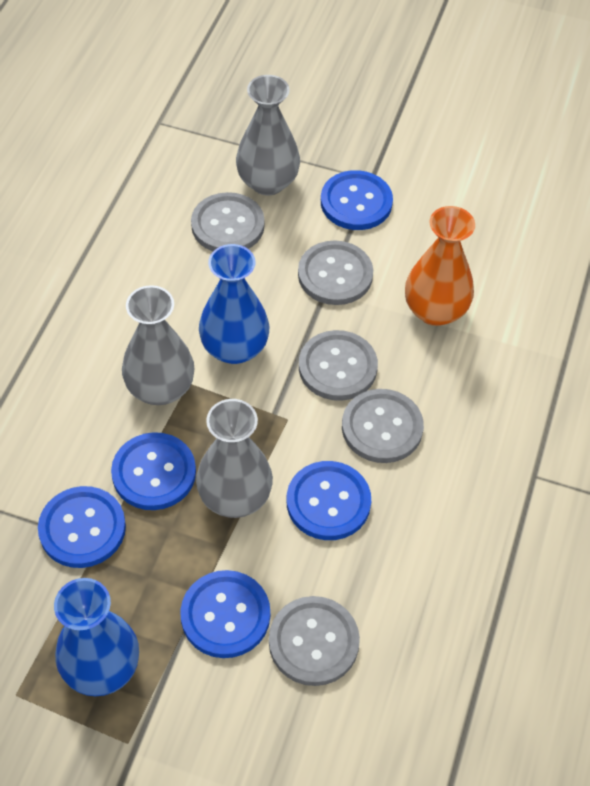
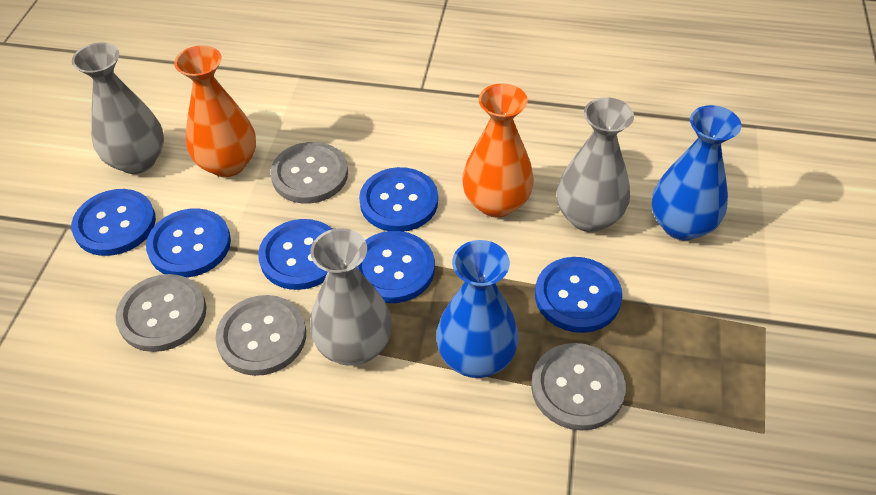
blue button: [38,486,126,568] [111,432,196,510] [180,570,270,658] [287,461,371,540] [321,170,393,230] = 5 -> [71,189,156,256] [146,208,231,278] [258,219,332,290] [357,231,435,303] [359,167,438,232] [535,257,622,333] = 6
grey button: [191,192,265,251] [269,596,360,686] [298,241,373,305] [299,330,378,401] [342,389,424,463] = 5 -> [116,274,206,352] [216,295,306,376] [270,142,348,204] [531,343,626,431] = 4
orange vase: [405,206,475,326] = 1 -> [174,45,256,177] [462,83,534,218] = 2

